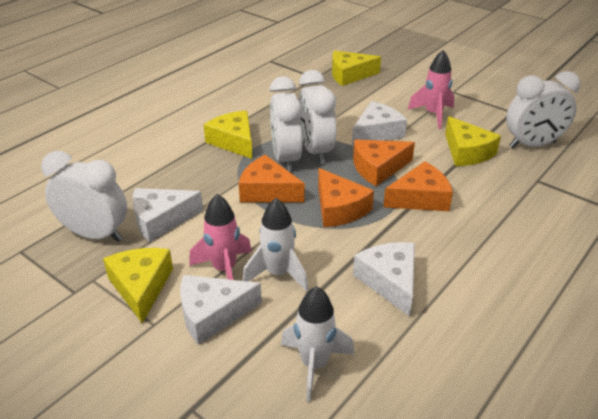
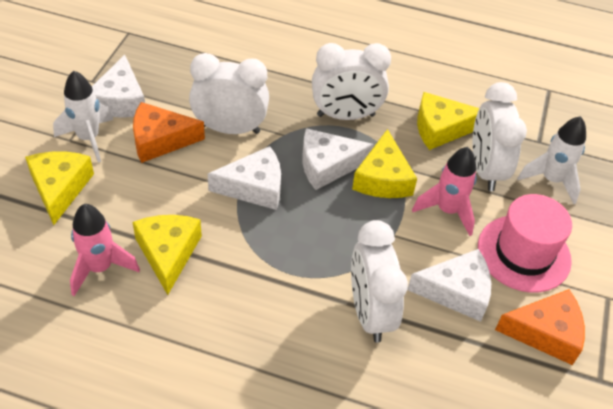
orange cheese: [239,155,305,202] [318,168,374,227] [353,140,415,186] [383,161,453,211] = 4 -> [133,102,205,163] [495,289,585,365] = 2
pink hat: none = 0 -> [478,194,572,293] = 1

